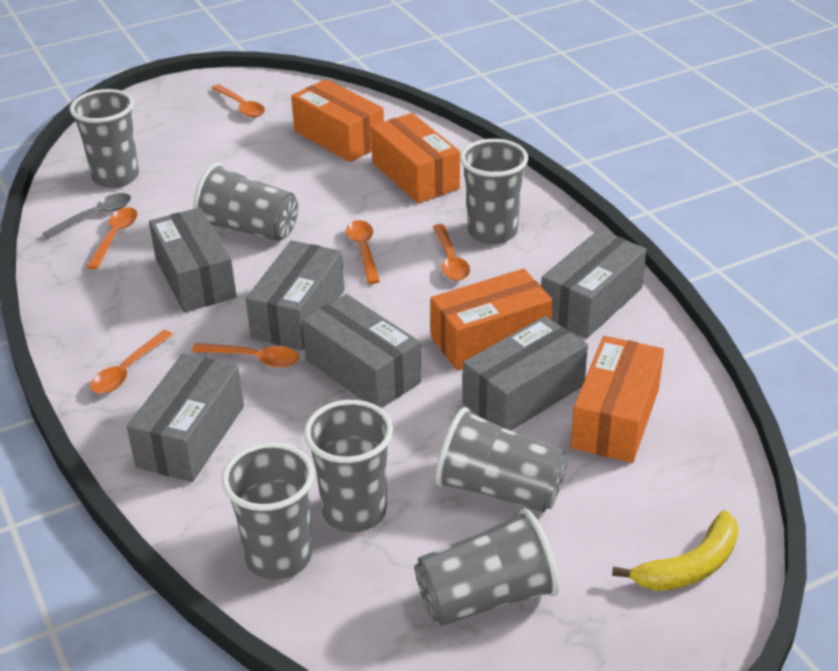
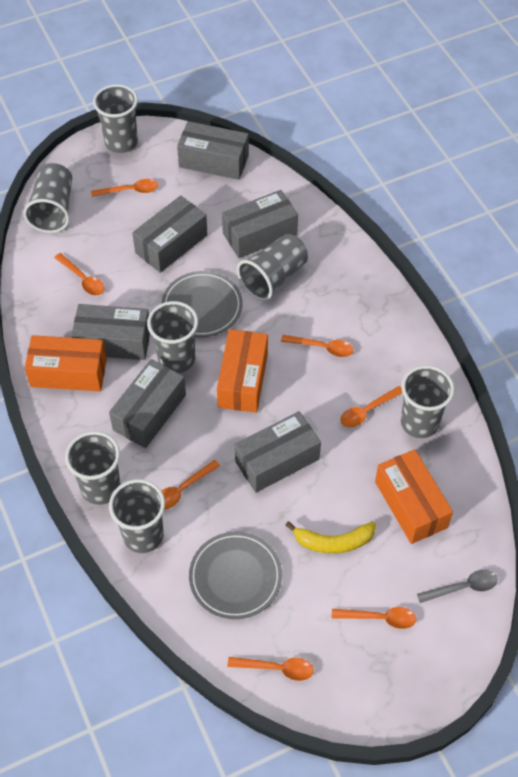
grey plate: none = 0 -> [162,271,243,337] [189,532,282,619] = 2
orange box: [291,79,384,162] [371,113,460,203] [430,269,553,370] [571,336,664,463] = 4 -> [25,335,107,391] [217,329,268,413] [375,449,453,544] = 3
orange spoon: [86,207,137,269] [90,330,173,394] [192,343,299,368] [212,84,265,117] [346,220,380,284] [433,224,470,281] = 6 -> [54,253,104,296] [91,179,158,197] [161,460,220,510] [228,657,314,681] [281,335,354,357] [332,607,416,629] [341,386,402,427] = 7

